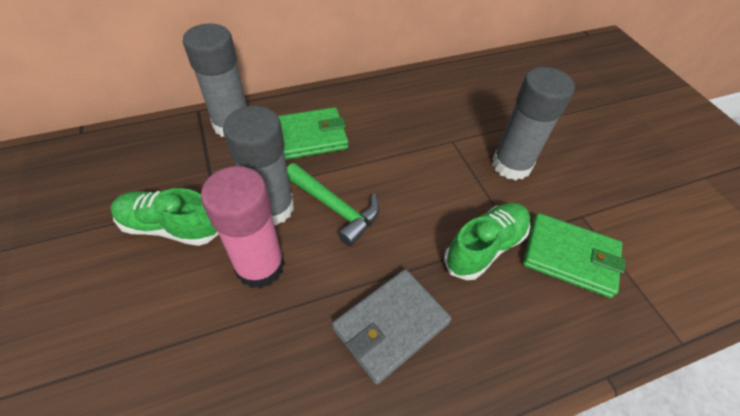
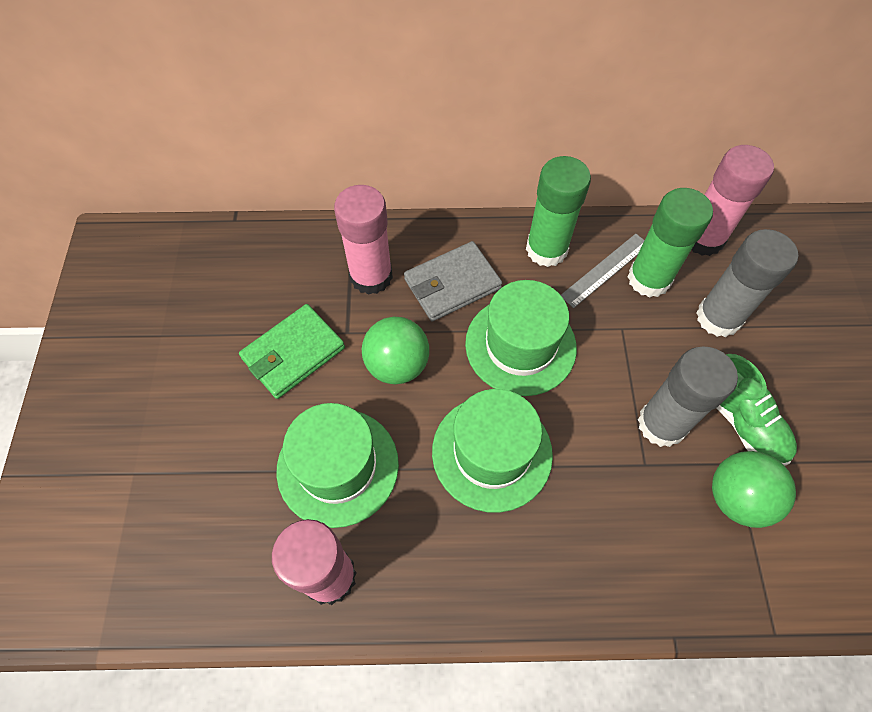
green ball: none = 0 -> [362,317,429,384] [712,451,796,528] = 2
green glue stick: none = 0 -> [526,156,591,267] [628,188,713,298] = 2
green hammer: [287,163,380,246] = 1 -> none = 0
green hat: none = 0 -> [277,403,399,528] [432,389,553,513] [465,280,577,396] = 3
green shoe: [110,188,218,246] [444,203,530,280] = 2 -> [716,354,797,466] = 1
green wallet: [278,107,348,160] [523,213,625,298] = 2 -> [239,304,345,399] = 1
grey glue stick: [183,23,247,137] [223,106,294,226] [492,67,575,180] = 3 -> [638,346,738,447] [696,229,798,337] = 2
grey ruler: none = 0 -> [561,234,644,308] = 1
pink glue stick: [201,166,285,289] = 1 -> [272,519,357,605] [334,185,393,295] [692,145,774,256] = 3

